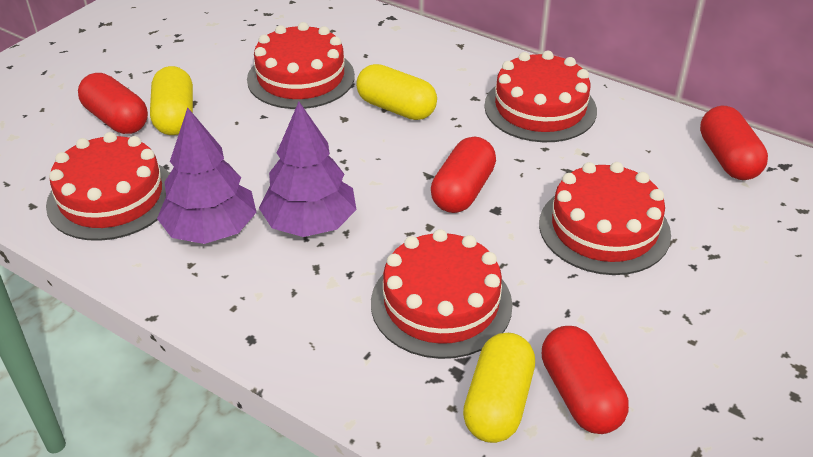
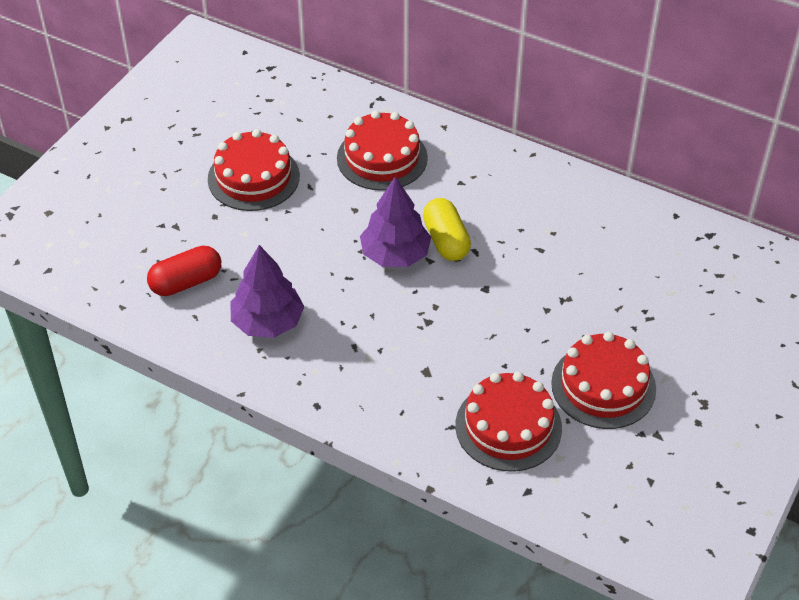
red cake: [46,132,170,241] [247,22,355,109] [371,229,513,359] [484,51,597,142] [539,162,671,275] = 5 -> [208,129,300,211] [337,111,428,191] [455,372,562,472] [551,332,656,429] = 4
red capsule: [78,73,148,134] [431,137,496,213] [542,326,629,434] [700,106,768,180] = 4 -> [147,246,221,296] = 1
yellow capsule: [150,66,193,135] [356,64,437,120] [463,333,535,443] = 3 -> [423,198,471,261] = 1

